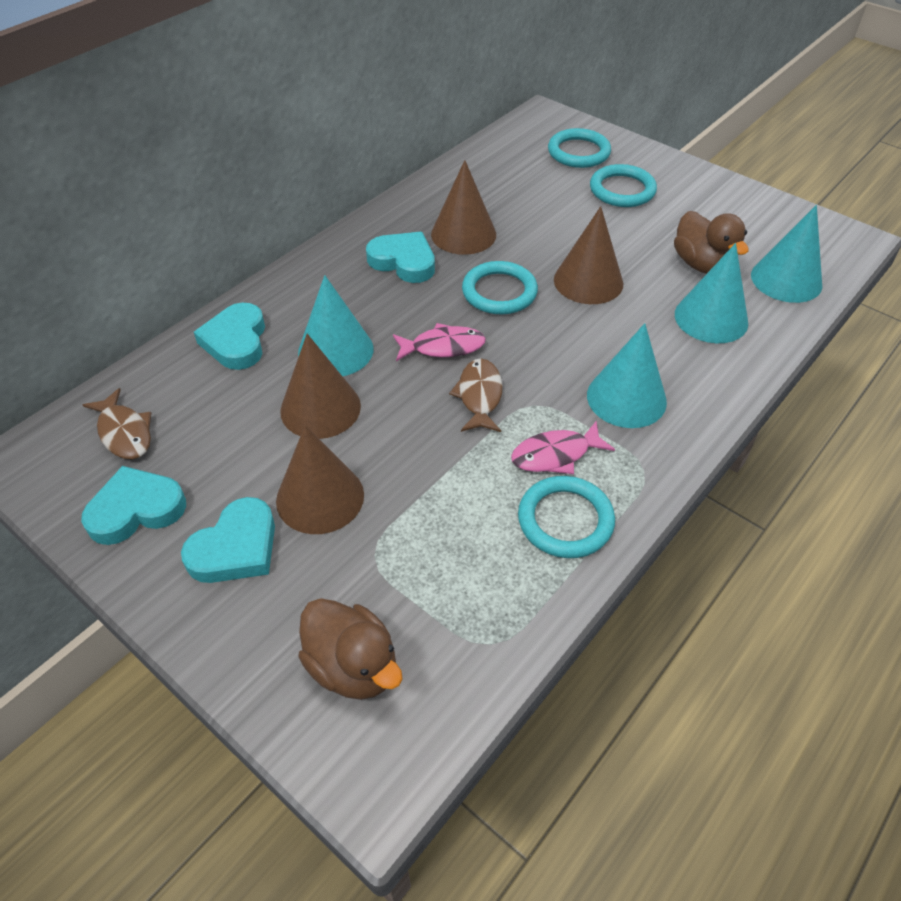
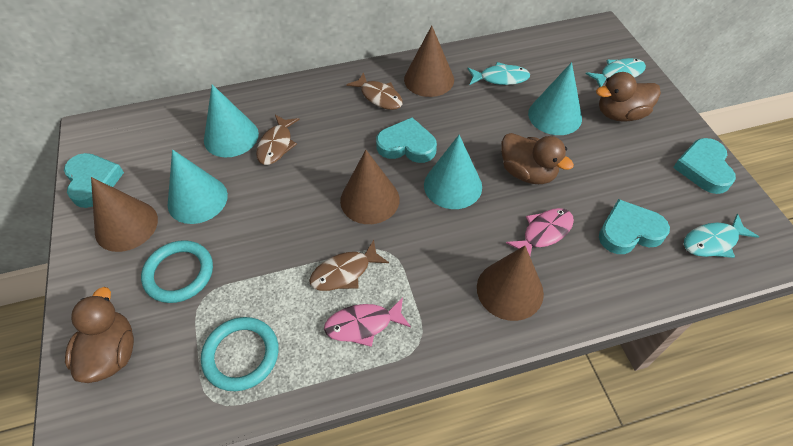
brown duck: [298,598,403,700] [674,211,748,274] = 2 -> [65,287,134,383] [501,133,574,184] [596,72,661,122] = 3
brown fish: [83,388,151,459] [449,359,503,432] = 2 -> [256,115,300,165] [309,240,389,291] [346,72,403,110] = 3
turquoise fish: none = 0 -> [467,62,530,85] [586,58,646,87] [684,214,759,258] = 3
turquoise ring: [462,261,538,315] [518,476,615,558] [548,128,611,168] [590,164,657,207] = 4 -> [141,240,213,303] [201,317,279,391] = 2

